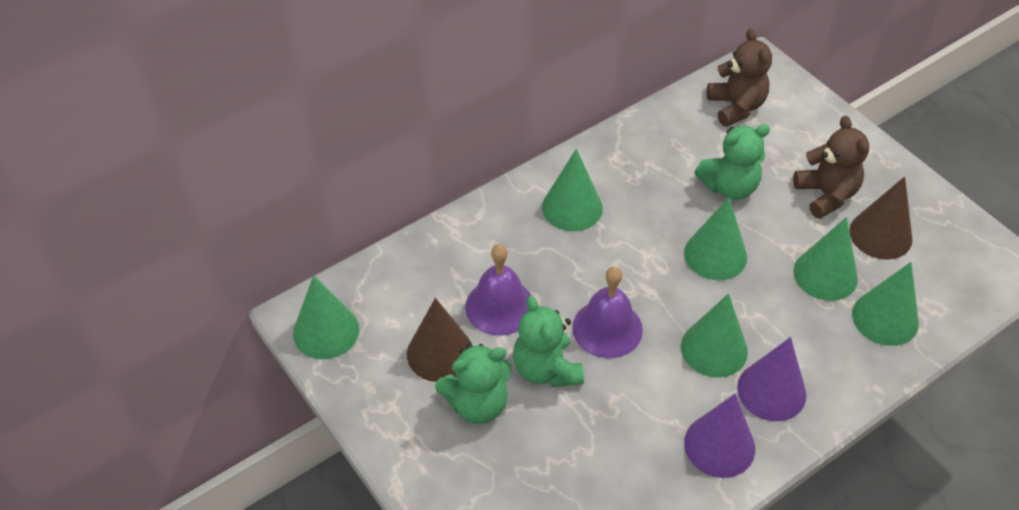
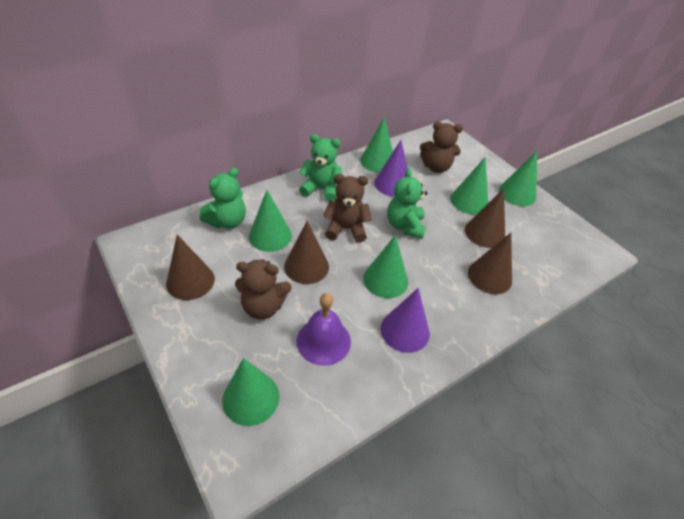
brown cone: [407,298,472,382] [849,176,912,260] = 2 -> [166,235,215,300] [284,221,329,284] [465,188,505,248] [468,233,512,294] = 4
brown teddy bear: [707,28,772,127] [793,116,869,219] = 2 -> [235,259,292,319] [323,174,372,243] [420,121,463,173] = 3
purple bell: [465,244,531,336] [572,267,643,358] = 2 -> [296,293,351,366] = 1

